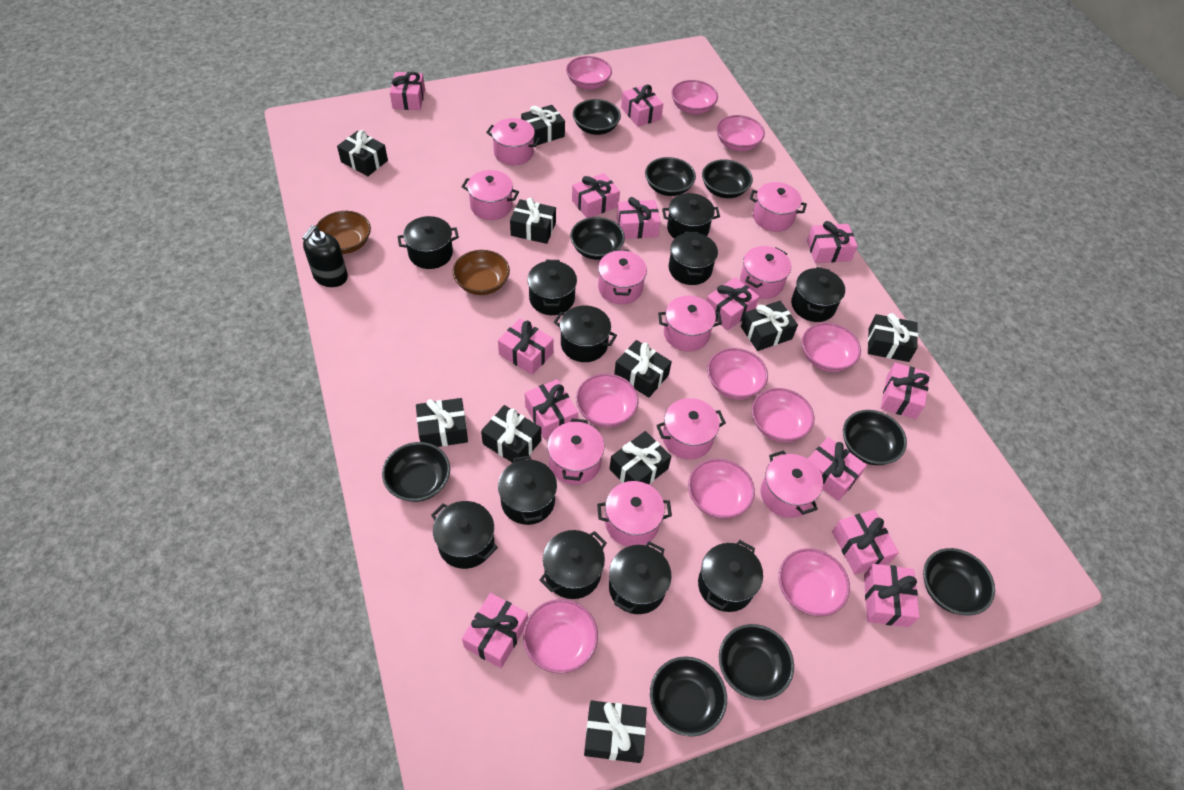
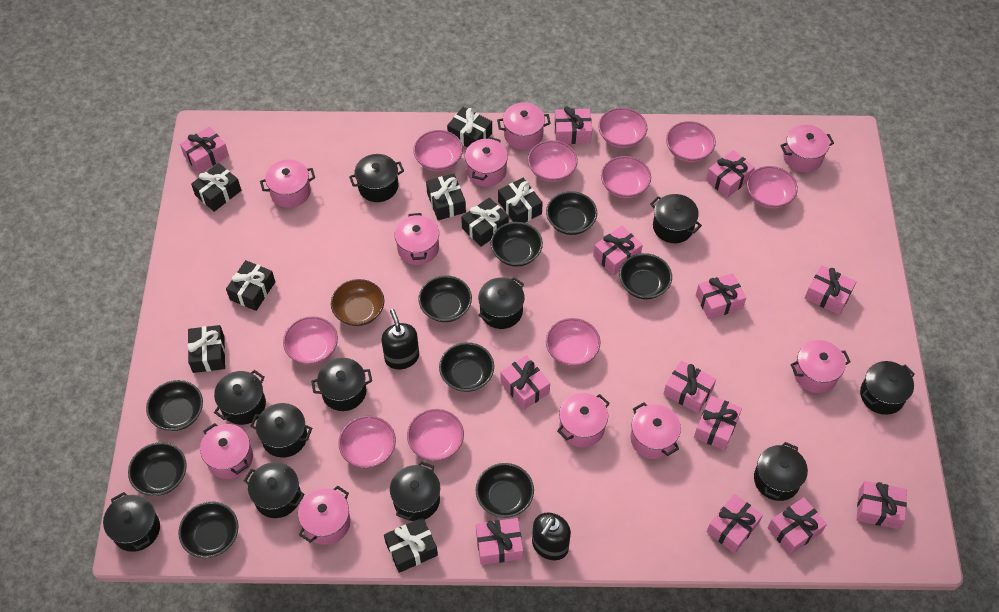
black gift: [337,130,388,176] [416,398,468,447] [481,405,541,463] [510,198,556,244] [521,105,565,145] [584,700,647,763] [609,431,671,484] [614,340,672,398] [741,301,798,351] [868,313,918,362] = 10 -> [188,325,225,373] [191,163,241,212] [226,260,275,311] [384,517,438,573] [426,174,466,220] [447,107,492,148] [461,197,509,247] [498,178,543,223] = 8
black soap dispenser: [302,225,348,287] = 1 -> [381,309,419,369] [532,513,571,560] = 2
brown bowl: [316,211,371,254] [453,250,510,295] = 2 -> [331,279,384,326] = 1

